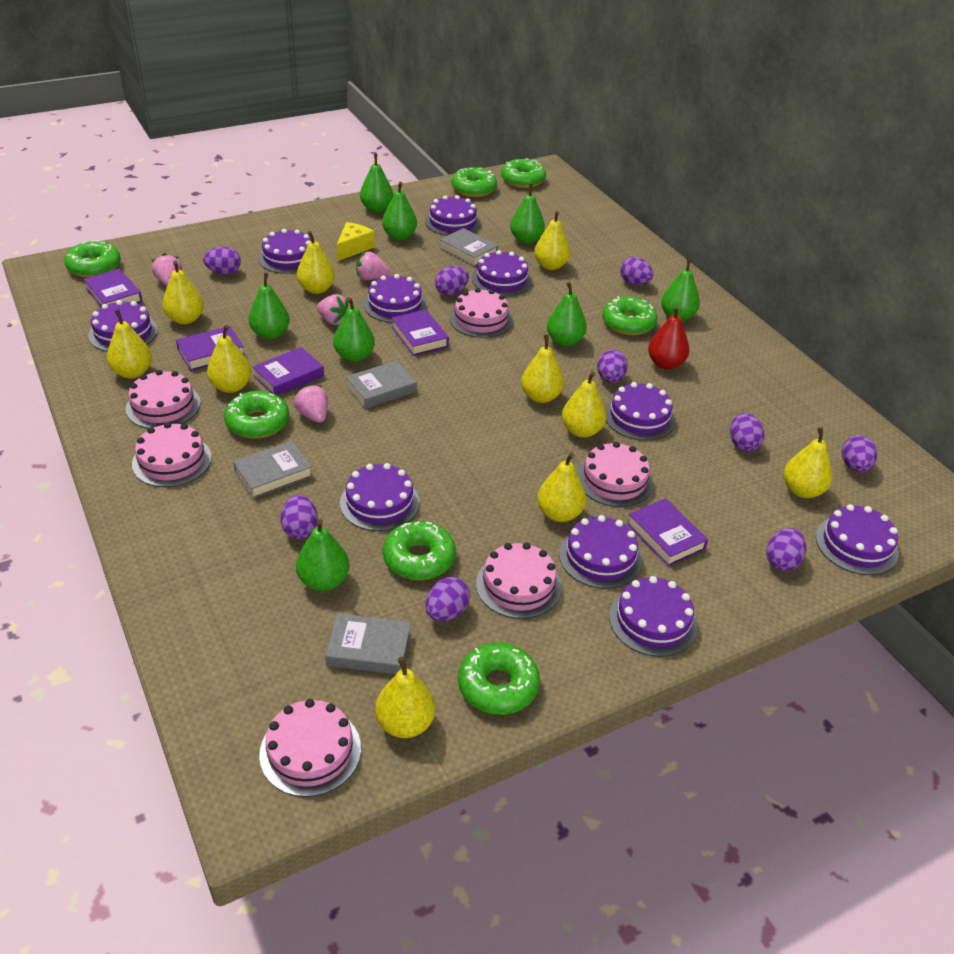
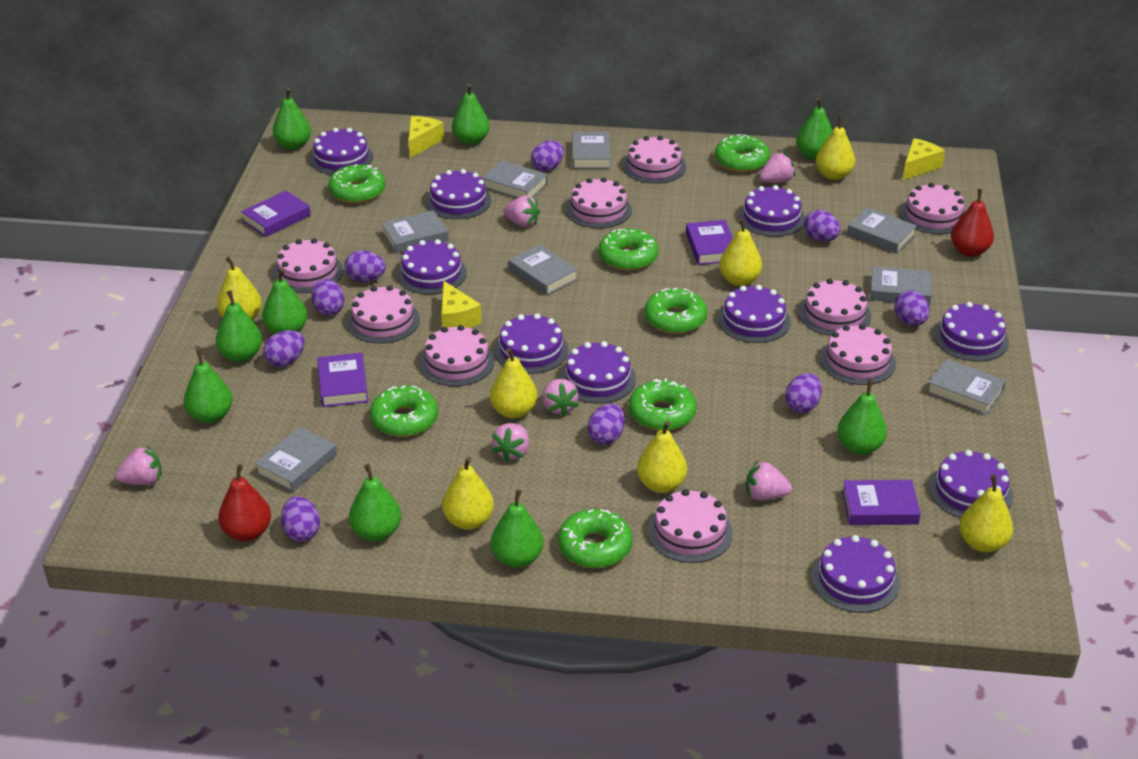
green pear: [248,273,290,339] [296,519,349,591] [333,297,375,362] [360,154,393,212] [382,182,417,240] [510,184,545,244] [547,282,587,346] [661,258,700,321] = 8 -> [184,349,233,423] [216,290,262,362] [262,268,307,334] [272,88,311,150] [349,464,401,541] [452,84,490,145] [491,489,544,568] [796,98,833,160] [837,380,887,455] = 9
grey book: [233,441,313,499] [325,613,411,674] [346,360,417,409] [440,228,498,267] = 4 -> [255,427,337,492] [381,210,449,254] [482,160,548,198] [509,245,578,295] [572,132,611,169] [847,207,917,254] [870,266,932,306] [927,359,1006,415] = 8
pink cake: [125,370,201,428] [132,422,212,487] [259,699,361,797] [449,288,513,338] [476,542,562,619] [577,442,653,507] = 6 -> [273,238,343,293] [347,285,420,344] [419,325,495,386] [566,177,632,228] [622,136,686,184] [648,489,733,563] [798,279,871,336] [820,324,896,385] [900,183,965,234] = 9
pink strawberry: [152,253,182,286] [294,384,328,423] [317,294,349,325] [356,251,390,280] = 4 -> [115,446,162,485] [491,423,529,462] [503,195,540,227] [542,379,579,417] [746,461,792,501] [760,153,795,183] = 6
purple book: [83,269,142,307] [176,326,245,371] [252,347,324,395] [391,309,449,356] [627,498,708,566] = 5 -> [241,191,311,237] [317,353,368,407] [686,220,733,265] [842,480,921,525] = 4
red pear: [648,306,689,369] = 1 -> [218,464,271,542] [951,189,994,257] = 2
yellow cheese: [336,222,375,261] = 1 -> [409,116,444,158] [441,281,482,328] [903,138,945,180] = 3
yellow pear: [107,309,152,379] [162,261,204,324] [207,325,252,393] [297,231,335,294] [375,657,435,738] [521,335,564,403] [534,211,570,270] [537,452,586,522] [562,371,606,438] [783,427,832,498] = 10 -> [217,256,262,321] [442,456,494,530] [490,348,538,419] [637,421,687,493] [719,218,762,286] [816,115,855,180] [959,475,1013,552] = 7

